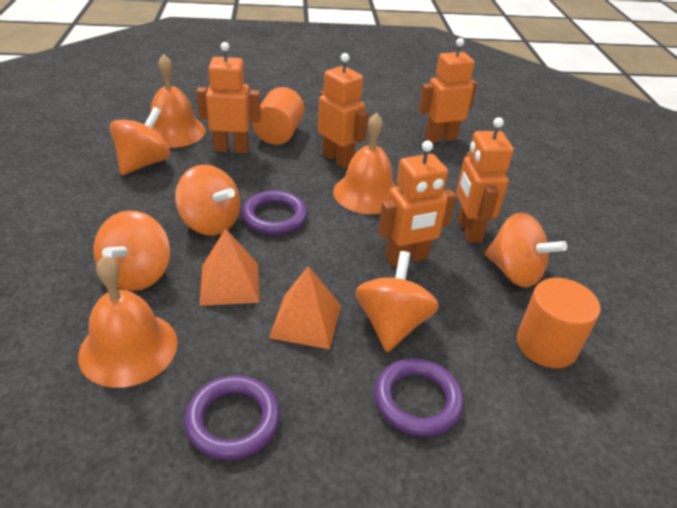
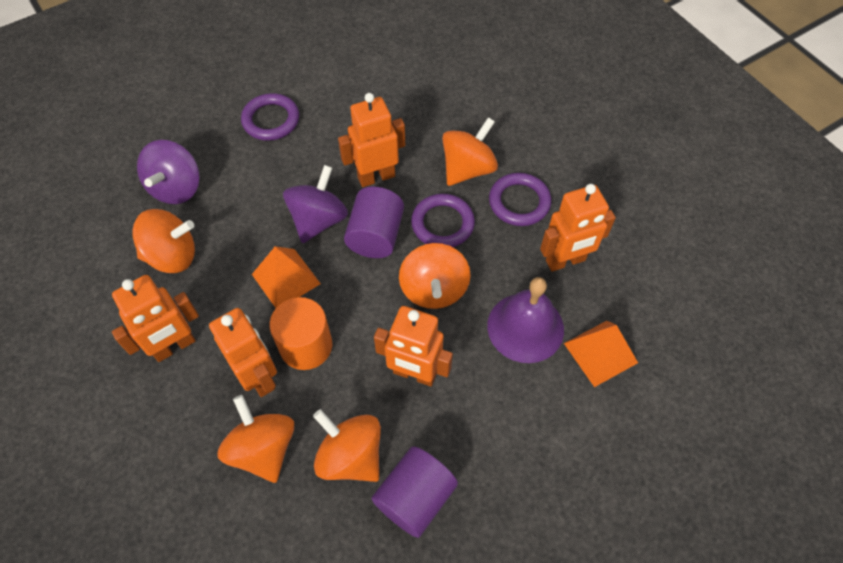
orange bell: [78,255,178,388] [151,54,206,148] [333,113,397,214] = 3 -> none = 0
orange cylinder: [252,87,305,145] [517,278,601,368] = 2 -> [269,297,332,370] = 1
purple bell: none = 0 -> [487,277,564,363] = 1
purple cylinder: none = 0 -> [344,187,404,258] [371,446,458,538] = 2
purple spinning top: none = 0 -> [137,140,200,204] [283,165,348,243] = 2

